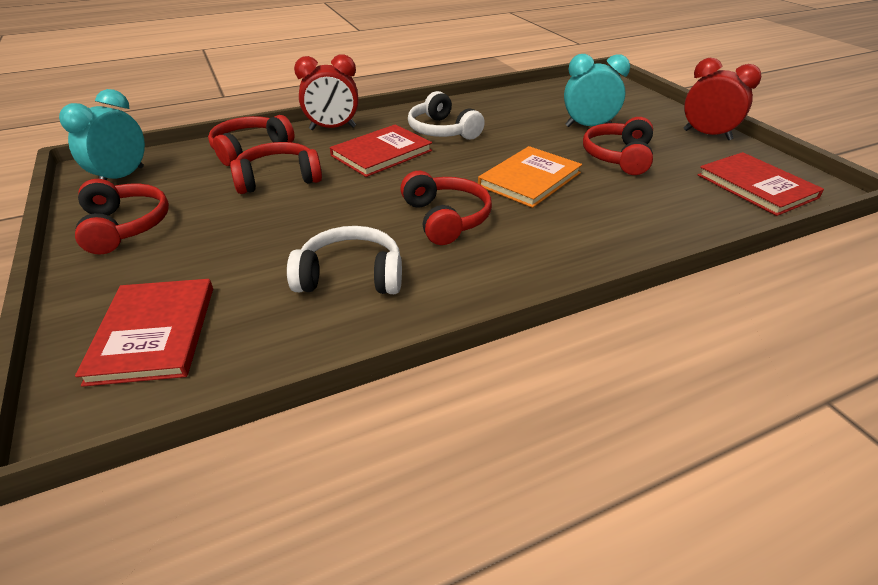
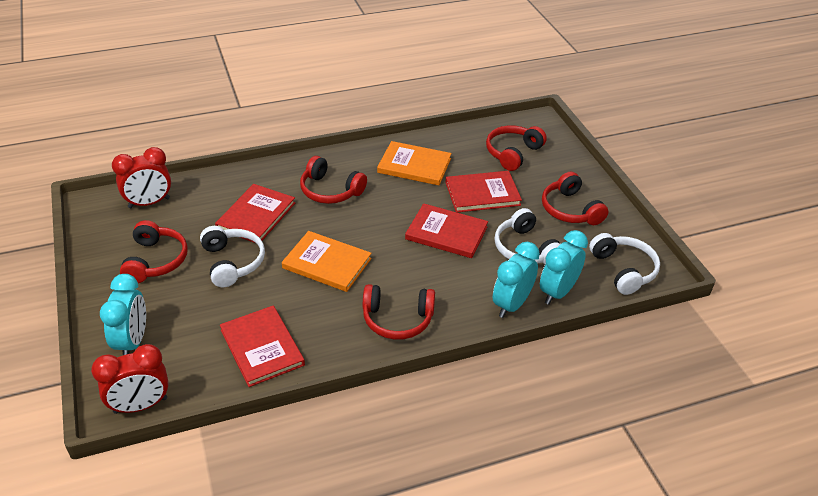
orange book: [478,146,582,208] = 1 -> [282,231,372,292] [377,141,452,185] = 2
red book: [75,279,213,387] [330,124,432,177] [698,152,824,216] = 3 -> [215,184,295,243] [220,306,305,387] [405,203,488,258] [445,171,522,212] = 4
turquoise clock: [59,89,145,180] [564,54,630,127] = 2 -> [100,274,146,355] [493,242,540,318] [540,230,588,305] = 3
white headphones: [287,226,402,294] [408,91,485,140] = 2 -> [200,226,265,287] [494,208,560,264] [589,233,660,295] = 3

